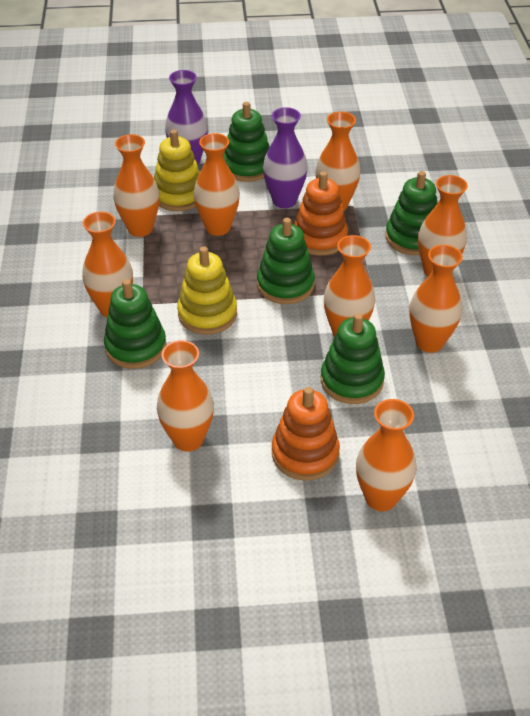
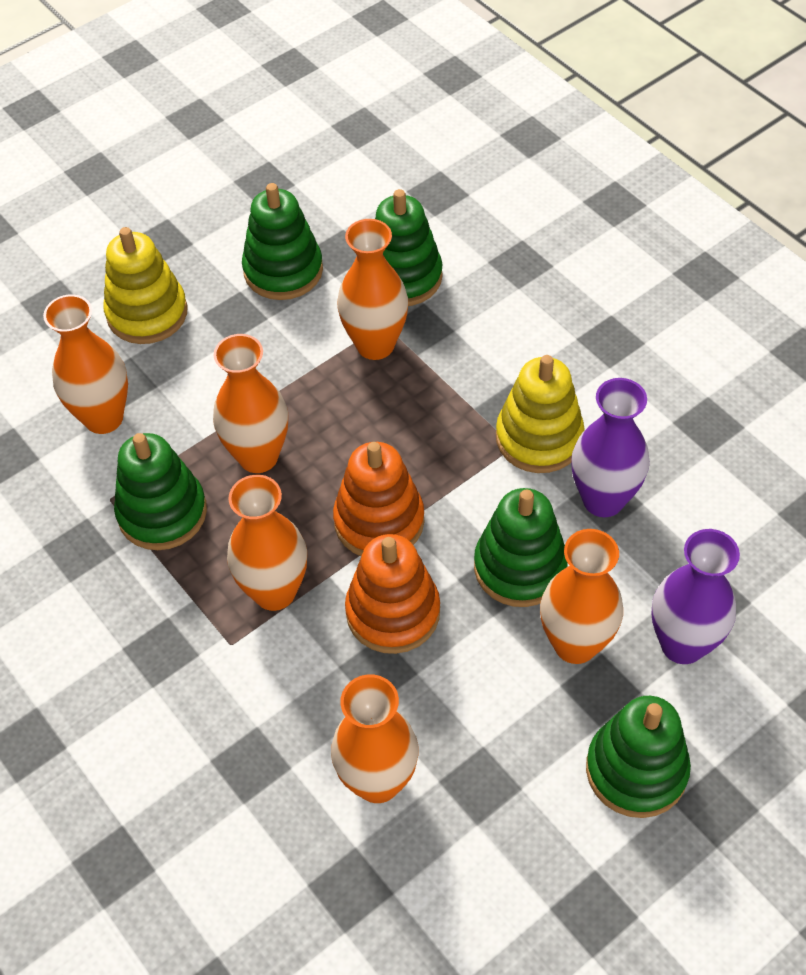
orange vase: [82,212,133,317] [113,134,159,237] [157,340,214,451] [194,133,240,236] [316,112,360,211] [324,235,375,337] [356,399,417,511] [409,245,463,353] [418,175,468,277] = 9 -> [43,294,128,434] [213,334,288,473] [227,475,307,611] [331,674,418,803] [337,219,408,360] [540,529,623,664] = 6

